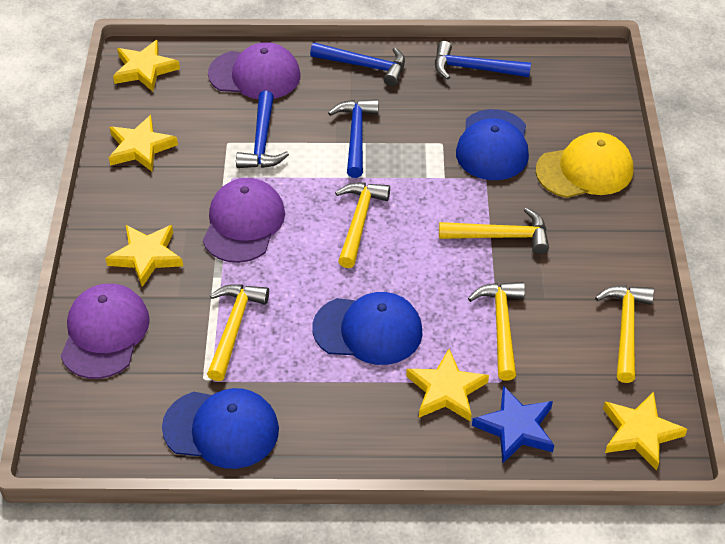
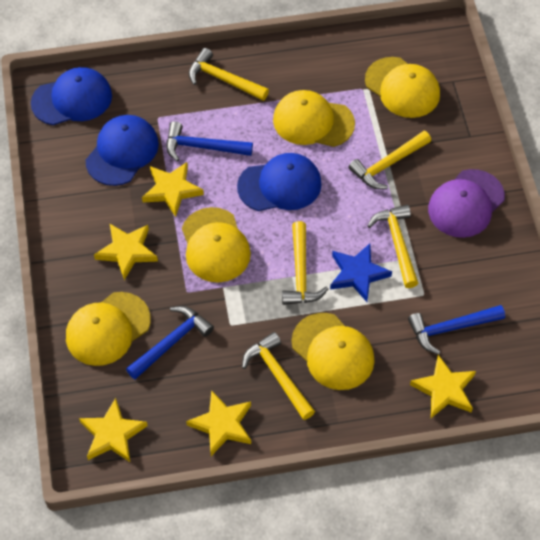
blue hammer: [236,91,289,168] [310,42,405,86] [328,99,379,178] [435,41,531,80] = 4 -> [126,306,214,379] [166,121,253,162] [408,305,505,355] = 3
purple cap: [61,284,150,379] [203,178,285,263] [208,42,301,99] = 3 -> [428,169,505,238] = 1
yellow cap: [536,132,633,198] = 1 -> [66,292,151,366] [182,207,251,283] [273,90,355,147] [291,313,375,390] [365,57,440,118] = 5

